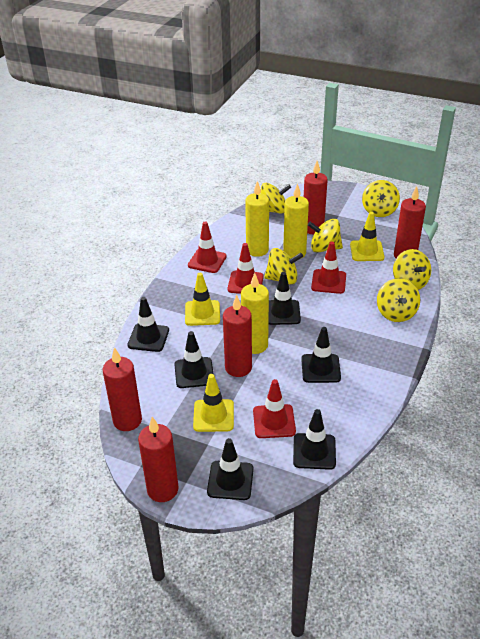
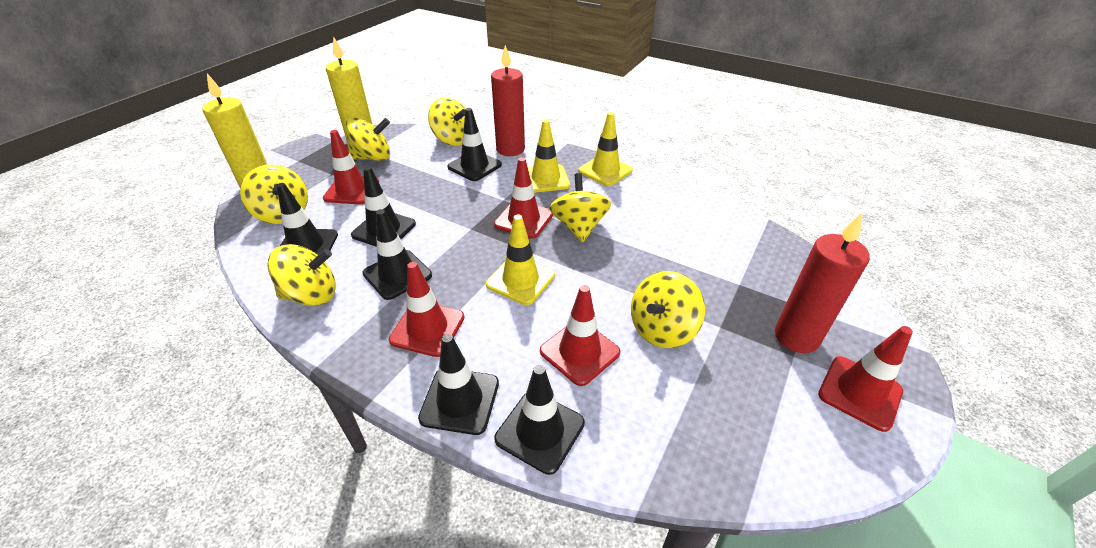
red candle: [103,347,142,431] [138,417,178,502] [223,295,252,377] [304,161,328,234] [394,186,426,258] = 5 -> [491,45,525,156] [775,213,870,353] = 2
red traffic cone: [188,221,227,273] [227,243,264,294] [253,379,296,438] [311,241,346,294] = 4 -> [323,130,379,204] [389,262,464,357] [494,157,553,239] [540,285,621,386] [818,326,913,432] = 5
yellow candle: [241,273,269,354] [245,181,269,257] [283,183,309,258] = 3 -> [202,74,268,187] [326,36,373,142] = 2

